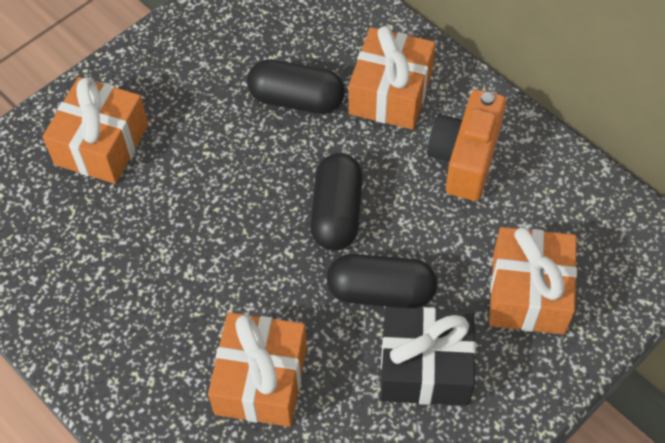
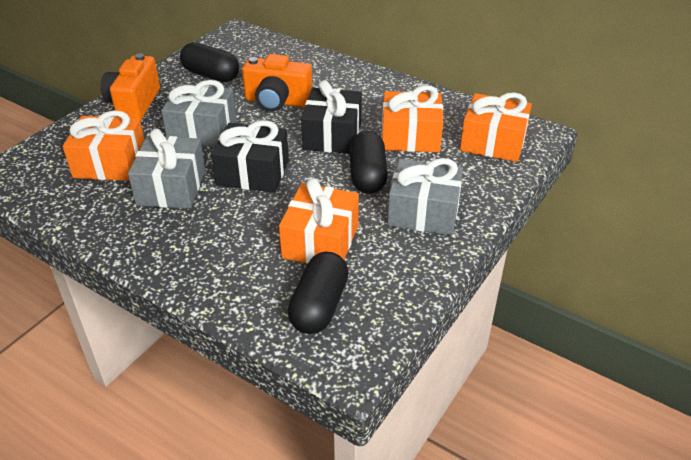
black gift: [381,307,476,406] = 1 -> [211,120,289,193] [301,80,362,154] = 2
grey gift: none = 0 -> [128,129,205,209] [161,80,236,147] [387,158,463,235] = 3
orange camera: [427,89,506,201] = 1 -> [101,53,160,121] [242,54,312,111] = 2

